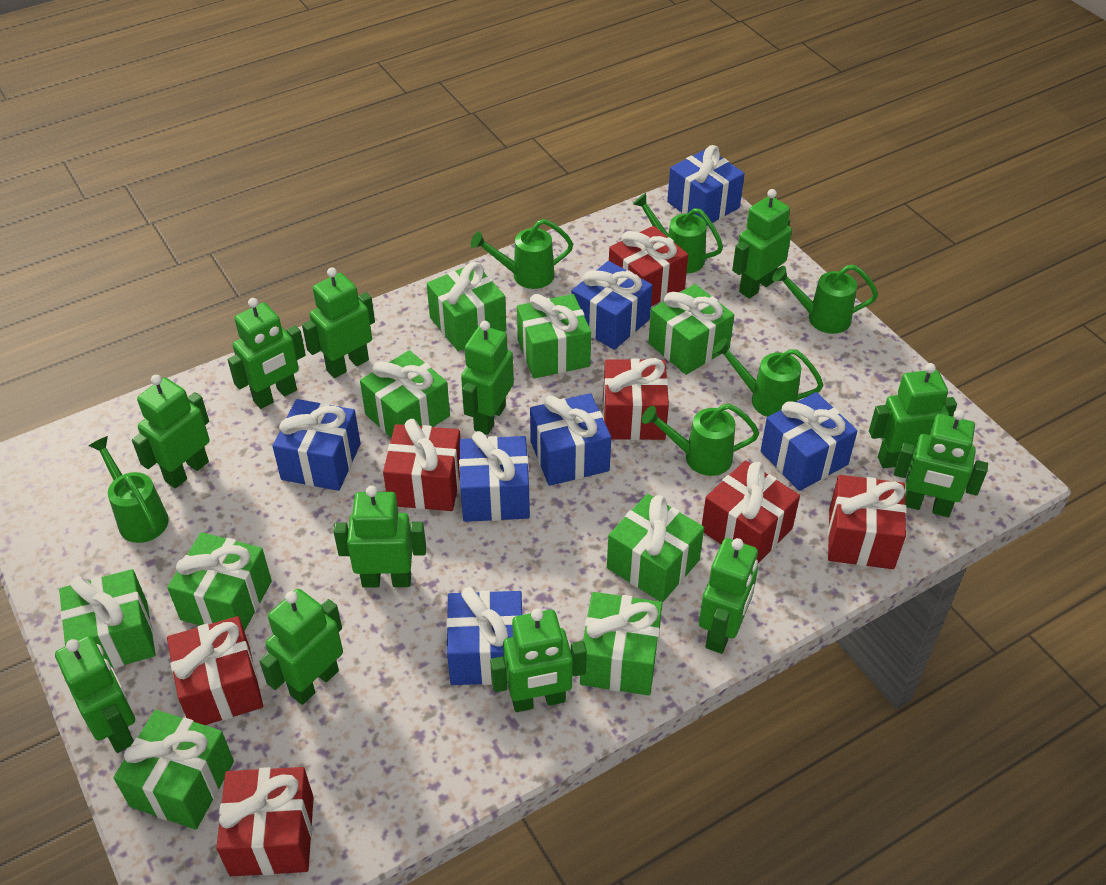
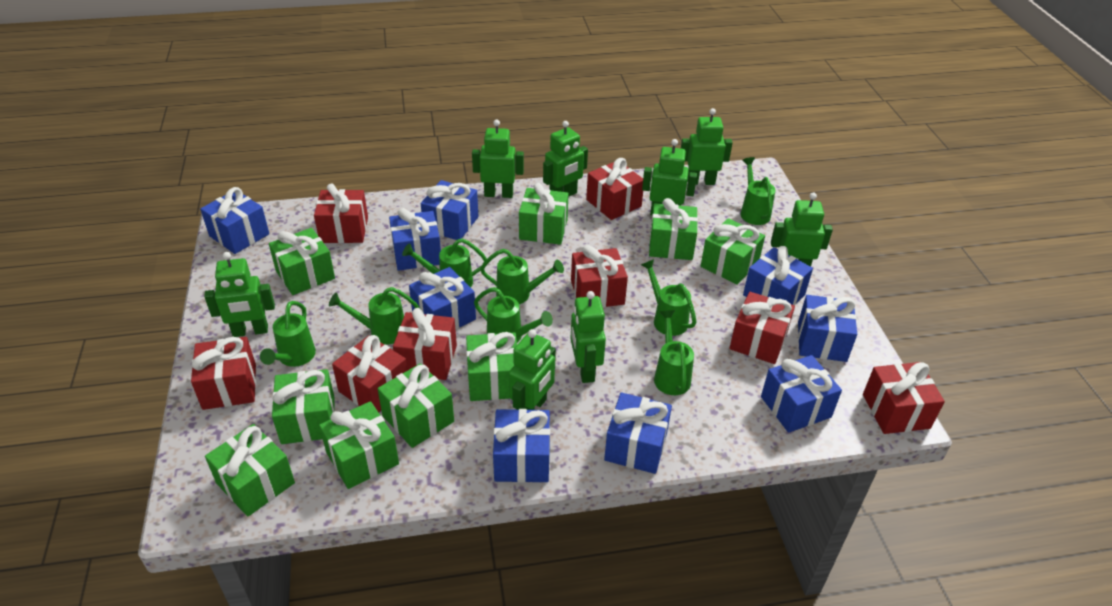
blue gift: [272,399,361,491] [446,587,522,685] [459,431,530,522] [530,393,611,486] [572,261,653,350] [667,145,744,225] [761,392,857,491] = 7 -> [200,187,269,254] [389,208,441,271] [409,267,476,330] [421,180,479,240] [493,409,550,483] [604,392,672,474] [743,246,813,305] [761,355,842,433] [798,295,857,362] = 9
green robot: [55,636,135,753] [132,375,210,488] [228,298,306,409] [259,589,343,705] [302,267,375,378] [334,485,426,588] [461,321,514,435] [490,609,587,712] [699,538,758,654] [732,189,792,299] [869,363,957,468] [894,409,988,517] = 12 -> [204,252,275,337] [472,120,524,198] [509,329,556,410] [543,121,588,196] [570,291,606,383] [642,139,697,216] [681,108,733,185] [771,193,833,266] = 8
green watering can: [89,436,169,543] [471,219,573,289] [633,193,723,273] [642,404,759,476] [713,338,823,417] [772,264,878,334] = 6 -> [260,301,316,367] [329,287,421,344] [402,238,487,288] [474,287,553,343] [480,249,564,304] [641,259,696,336] [654,310,694,395] [740,157,775,225] = 8
red gift: [167,616,263,725] [216,767,314,876] [383,419,461,511] [603,358,669,440] [609,226,688,306] [702,460,800,563] [828,475,907,569] = 7 -> [191,337,256,410] [314,184,368,243] [332,335,408,412] [393,308,457,380] [571,245,628,308] [586,158,643,220] [729,292,795,364] [863,362,945,434] = 8

